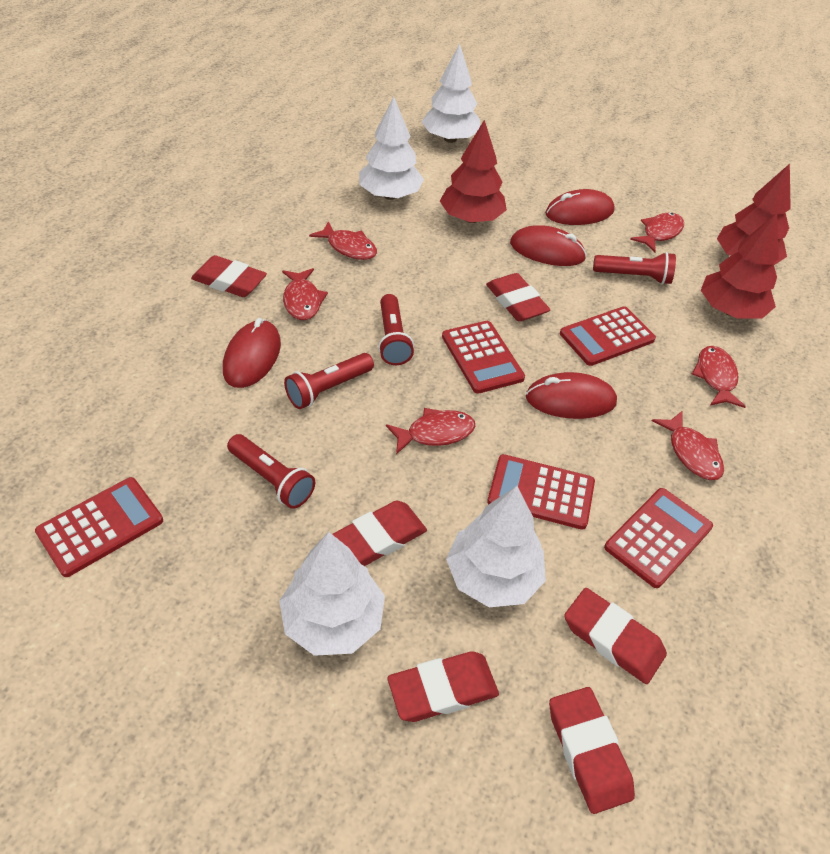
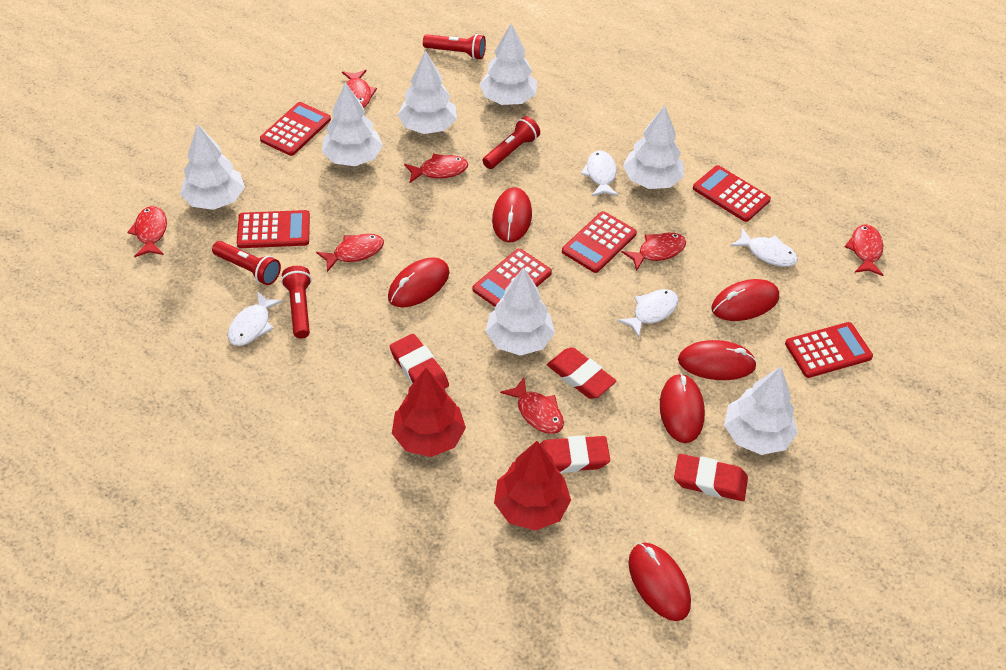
red calculator: [35,477,163,577] [442,321,525,393] [487,454,595,530] [560,306,656,366] [604,488,713,588] = 5 -> [237,210,310,248] [260,102,331,156] [473,248,552,307] [562,211,637,273] [693,165,771,222] [785,322,873,378] = 6
red eraser: [191,255,267,297] [332,501,427,566] [387,651,499,722] [486,273,550,321] [549,687,635,814] [564,588,667,684] = 6 -> [390,334,449,388] [540,436,610,473] [547,347,616,399] [674,454,748,501] = 4
red fish: [282,268,328,320] [309,221,377,260] [386,408,475,454] [630,213,684,252] [652,411,724,480] [692,346,746,408] = 6 -> [127,206,167,257] [316,234,384,272] [342,69,377,108] [404,154,468,183] [500,377,564,434] [622,233,686,271] [845,224,883,276] = 7
red mouse: [223,318,281,388] [510,225,587,266] [526,372,617,419] [545,189,614,225] = 4 -> [388,257,449,307] [492,187,532,243] [628,543,691,621] [660,373,705,443] [678,340,757,380] [711,279,779,321] = 6
red tree: [440,120,507,223] [701,213,779,319] [717,164,791,265] = 3 -> [392,368,466,457] [494,441,571,531] = 2
white fish: none = 0 -> [228,291,283,346] [581,150,619,196] [617,289,679,338] [730,228,798,267] = 4
white tree: [279,532,385,656] [359,97,424,200] [422,44,481,143] [446,486,546,607] = 4 -> [180,124,245,210] [322,82,383,166] [398,51,457,134] [480,23,537,105] [485,267,555,356] [623,106,684,189] [724,367,798,455] = 7

